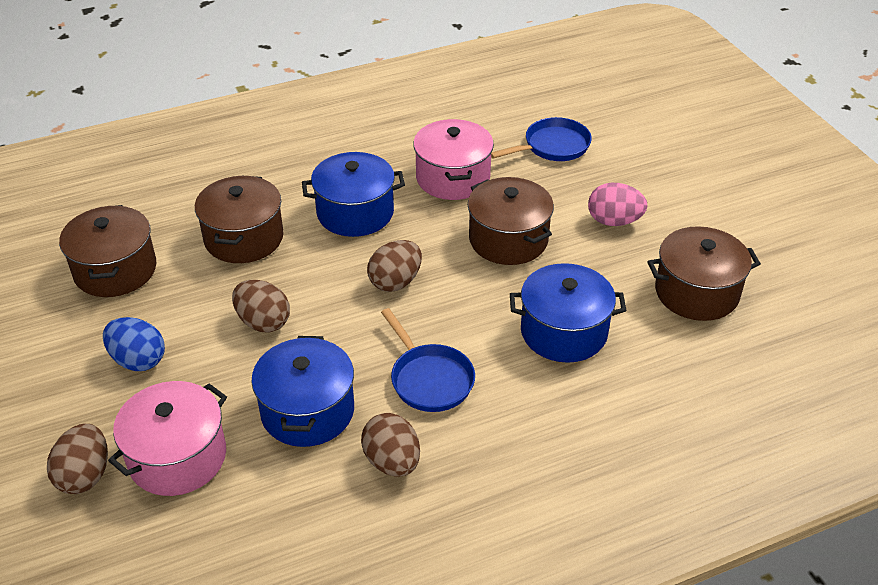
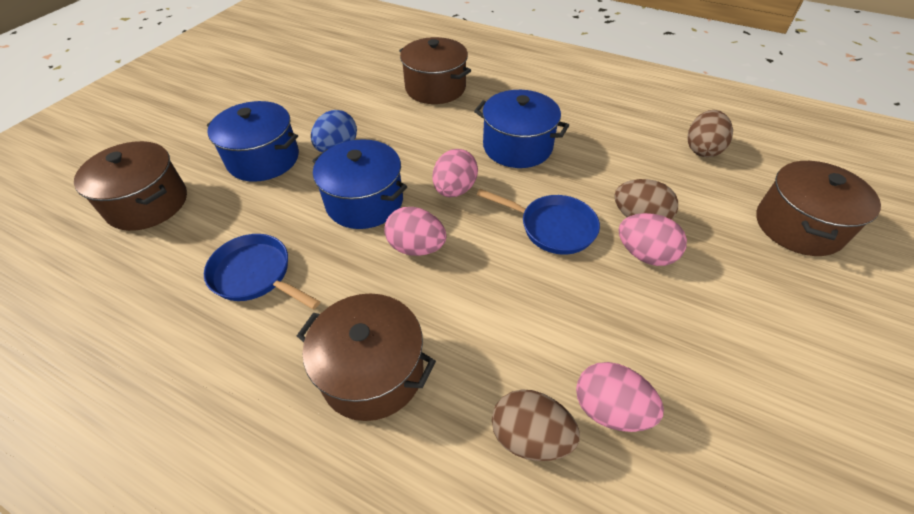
brown egg: [47,424,108,494] [232,280,290,332] [361,413,420,477] [367,240,422,292] = 4 -> [492,389,580,461] [614,179,678,220] [687,110,733,157] = 3
pink egg: [588,183,648,226] = 1 -> [384,207,446,256] [433,149,478,197] [576,362,664,432] [619,213,687,266] = 4
pink pot: [108,381,227,496] [413,119,494,200] = 2 -> none = 0

